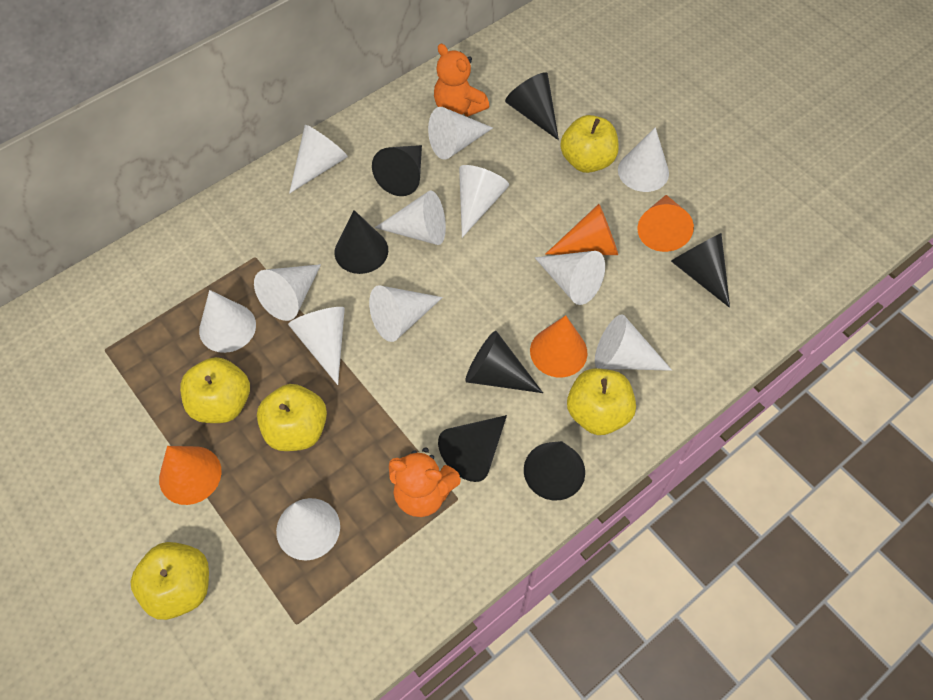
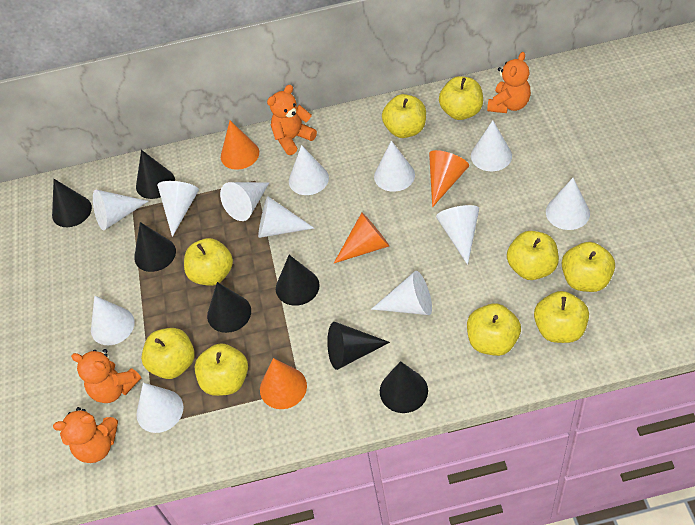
orange teddy bear: [389,447,461,517] [434,44,489,117] = 2 -> [53,407,118,463] [71,349,141,403] [267,85,317,155] [487,52,531,113] = 4
yellow apple: [131,542,209,620] [180,357,250,423] [257,384,327,451] [560,115,619,173] [567,369,636,435] = 5 -> [141,328,195,379] [184,238,233,286] [194,343,248,396] [382,94,426,138] [439,76,483,120] [467,303,521,356] [507,231,559,280] [534,291,589,343] [562,242,615,292] = 9

